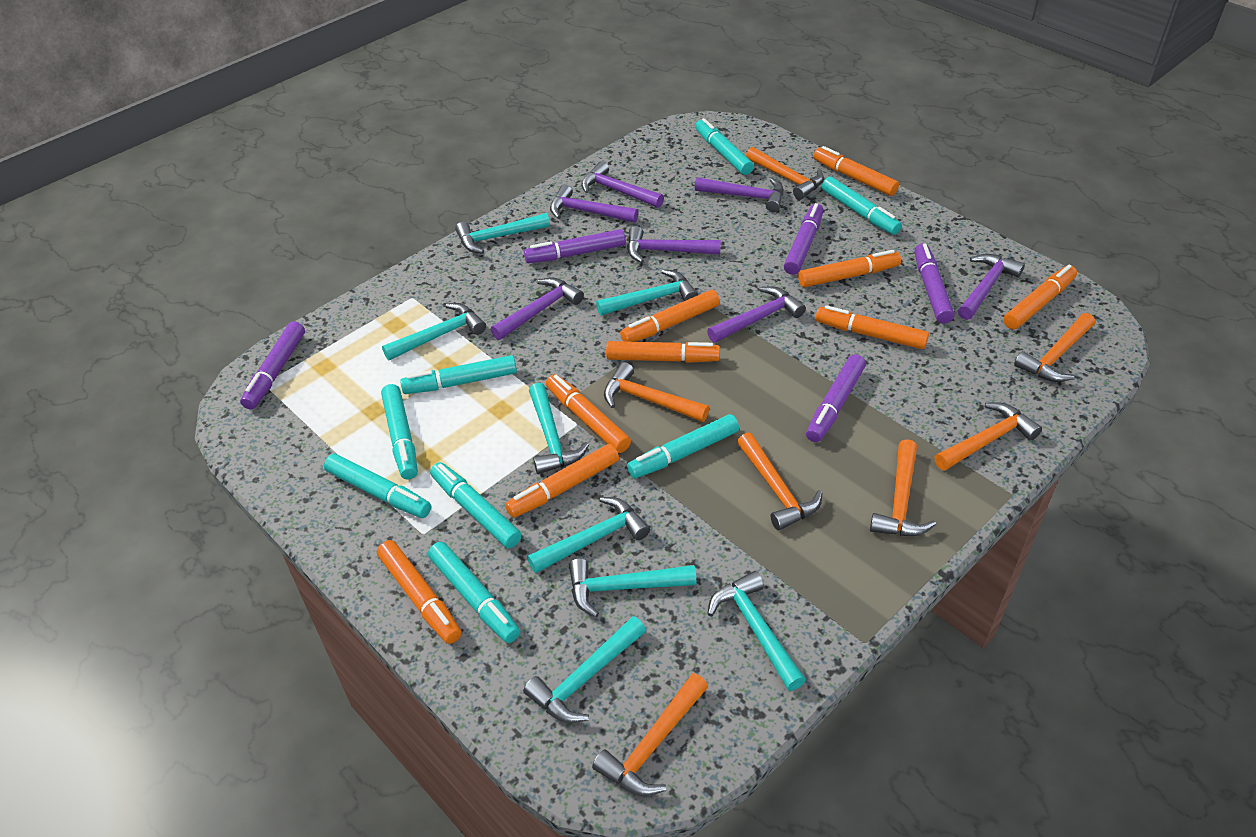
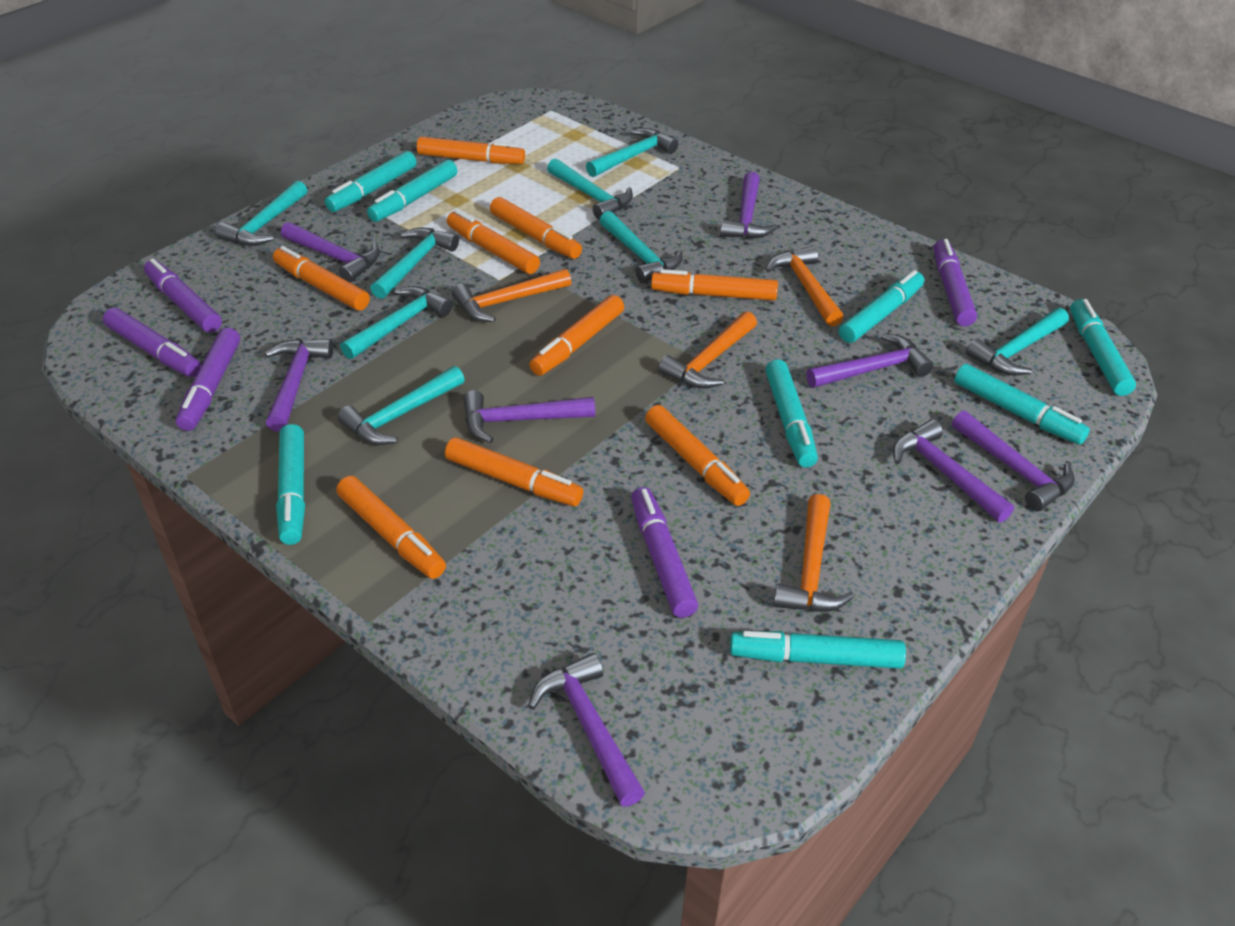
orange hammer: [592,673,708,796] [604,362,709,422] [737,433,823,530] [746,147,824,200] [870,439,936,536] [935,402,1042,471] [1014,313,1095,382] = 7 -> [452,269,571,322] [658,311,757,389] [766,246,844,326] [773,494,855,612] = 4
purple hammer: [491,278,584,340] [550,184,639,223] [581,161,664,208] [627,226,721,263] [695,177,783,212] [707,286,806,343] [958,254,1025,320] = 7 -> [265,339,333,432] [281,222,380,282] [463,390,595,443] [528,653,645,807] [720,172,778,239] [806,333,934,388] [892,419,1014,522] [952,410,1075,511] = 8

